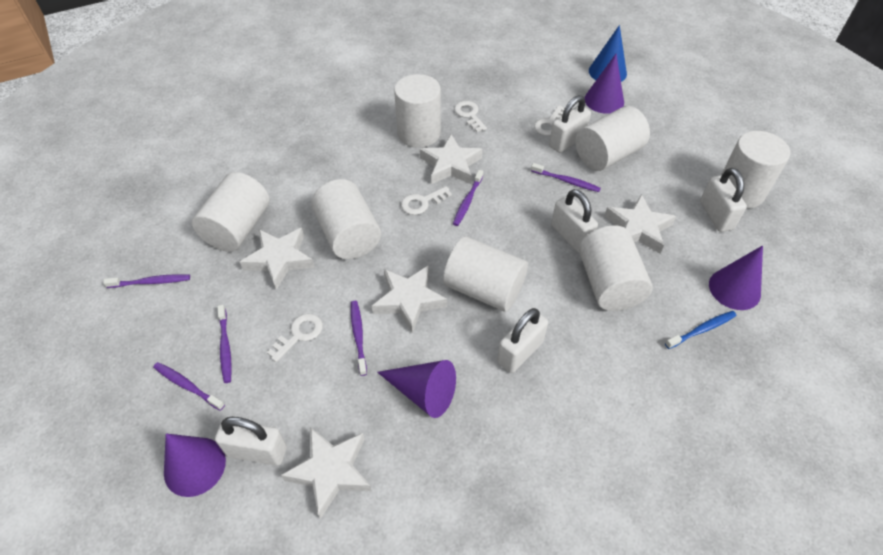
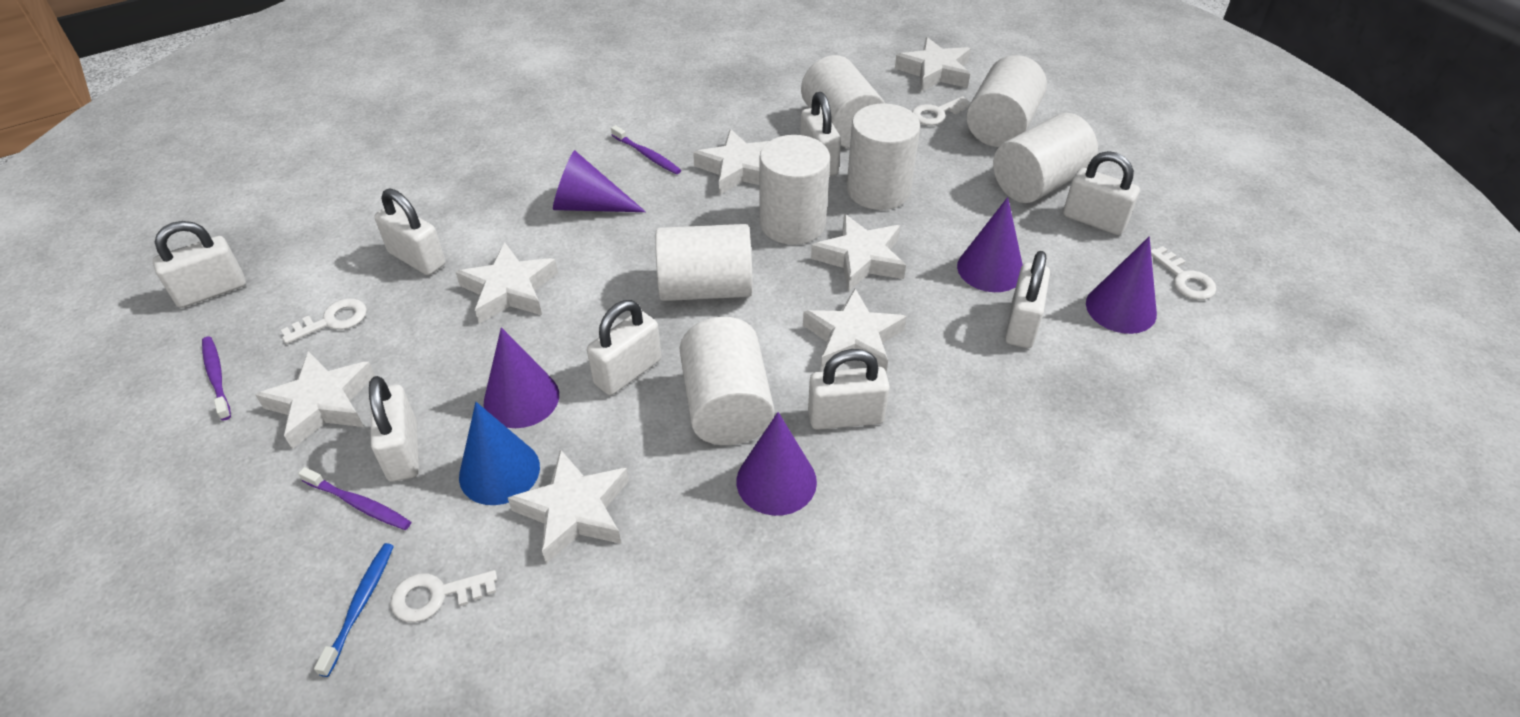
purple cone: [164,434,226,497] [377,360,456,418] [584,54,624,114] [709,245,763,310] = 4 -> [484,327,559,428] [553,150,646,212] [736,412,817,516] [957,197,1023,292] [1086,237,1157,334] = 5
purple toothbrush: [103,274,190,288] [153,362,225,411] [217,305,232,383] [351,301,367,376] [453,170,483,226] [531,163,601,192] = 6 -> [202,337,231,421] [298,467,411,530] [611,125,681,174] = 3
white padlock: [215,417,287,466] [497,308,548,373] [549,95,591,153] [551,189,598,253] [700,168,747,232] = 5 -> [152,221,246,308] [369,376,419,482] [375,188,445,275] [587,300,661,395] [800,92,841,176] [808,349,890,430] [1005,251,1050,348] [1063,151,1140,235] = 8
white star: [240,228,315,290] [281,427,372,519] [372,265,447,333] [420,134,483,184] [605,194,676,254] = 5 -> [256,351,375,449] [456,243,558,324] [508,449,629,564] [693,129,769,195] [803,289,907,373] [811,214,906,292] [895,37,971,92] = 7

